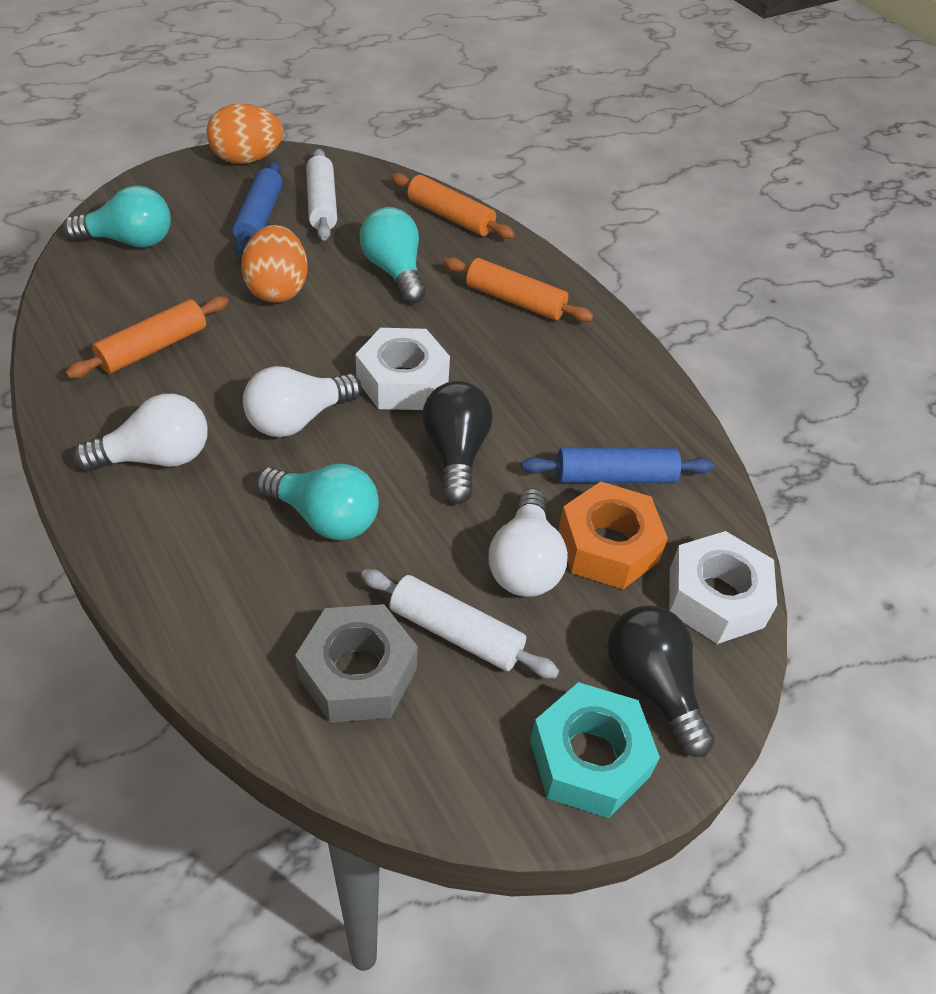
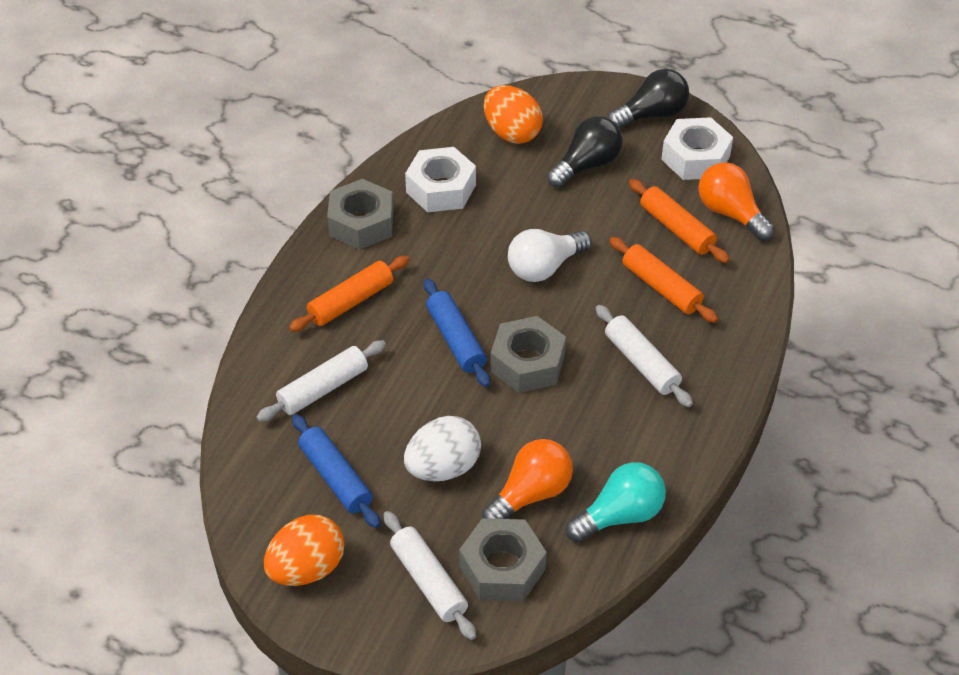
grey nut: [295,604,418,723] = 1 -> [327,179,394,250] [459,518,547,601] [490,316,566,393] = 3
orange light bulb: none = 0 -> [482,439,573,519] [698,162,774,241] = 2
orange nut: [558,481,668,589] = 1 -> none = 0
turquoise light bulb: [63,186,171,248] [256,464,379,540] [360,207,426,303] = 3 -> [566,462,666,542] = 1
turquoise nut: [530,682,660,818] = 1 -> none = 0
white egg: none = 0 -> [404,416,481,481] = 1
white light bulb: [74,394,208,471] [243,366,362,437] [489,488,568,597] = 3 -> [508,229,592,282] = 1
white rolling pin: [306,149,337,241] [361,569,559,678] = 2 -> [256,340,386,422] [383,511,476,640] [596,305,693,407] = 3

